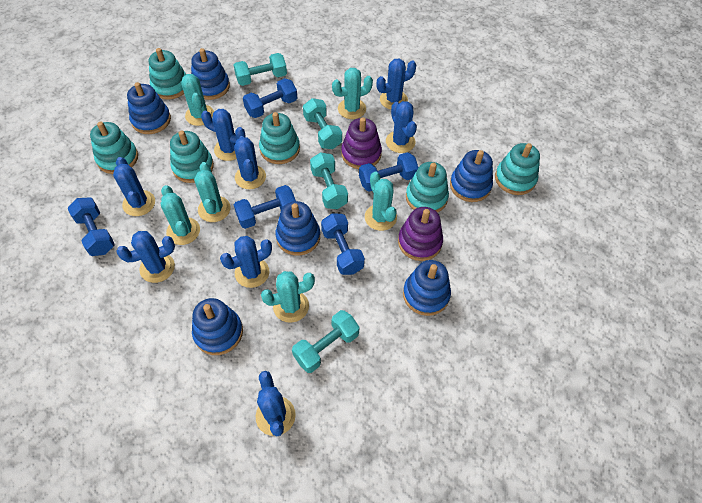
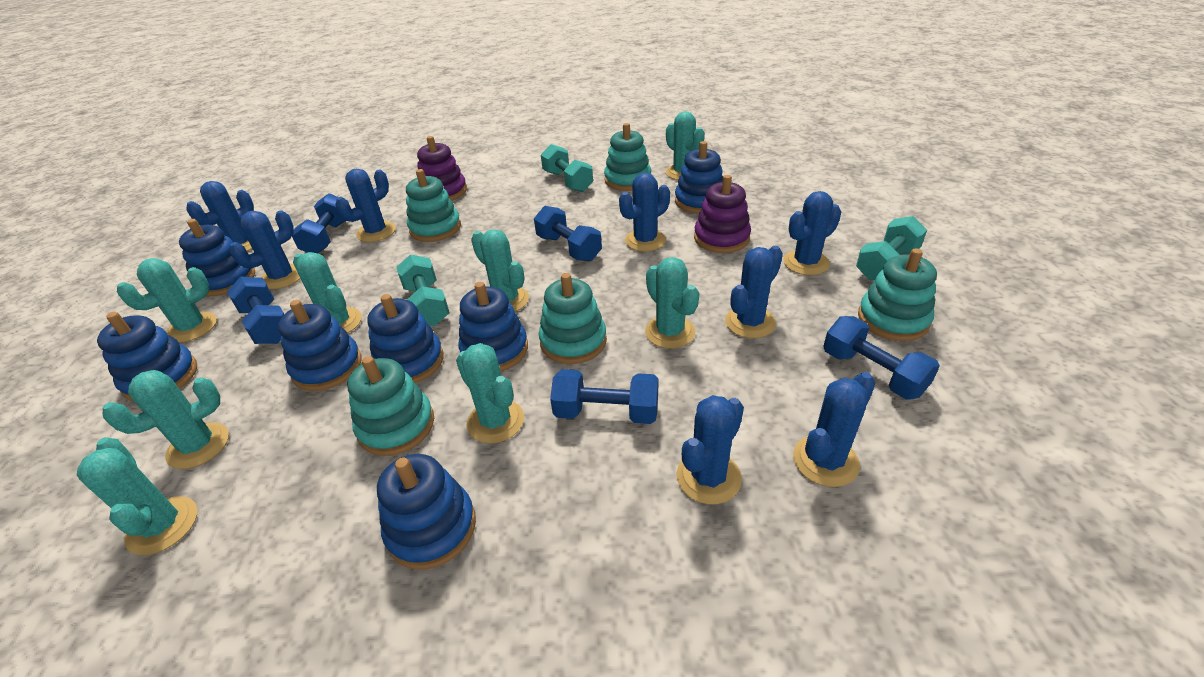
blue stacking toy: [127,82,171,134] [191,48,230,100] [192,298,243,355] [276,201,320,255] [403,260,451,316] [450,150,493,202] = 6 -> [97,312,197,402] [179,219,255,296] [278,300,362,391] [367,294,444,383] [377,454,476,569] [459,282,528,371] [675,141,723,213] = 7
turquoise cactus: [161,185,200,245] [181,74,214,126] [194,162,231,222] [261,271,315,323] [332,68,373,119] [365,171,397,231] = 6 -> [77,437,197,555] [103,370,229,469] [117,258,217,343] [293,252,362,333] [456,343,524,444] [471,229,529,312] [645,257,699,349] [666,111,705,180] = 8
turquoise dumbbell: [234,53,287,86] [292,310,360,373] [303,98,342,149] [310,152,348,209] = 4 -> [396,255,450,326] [541,144,593,192] [856,216,927,280] = 3
turquoise stacking toy: [90,122,138,174] [149,48,186,99] [170,131,214,183] [259,112,300,164] [406,162,449,213] [495,143,540,195] = 6 -> [347,356,434,456] [406,169,461,242] [539,273,607,364] [604,123,651,191] [858,248,937,341] = 5

